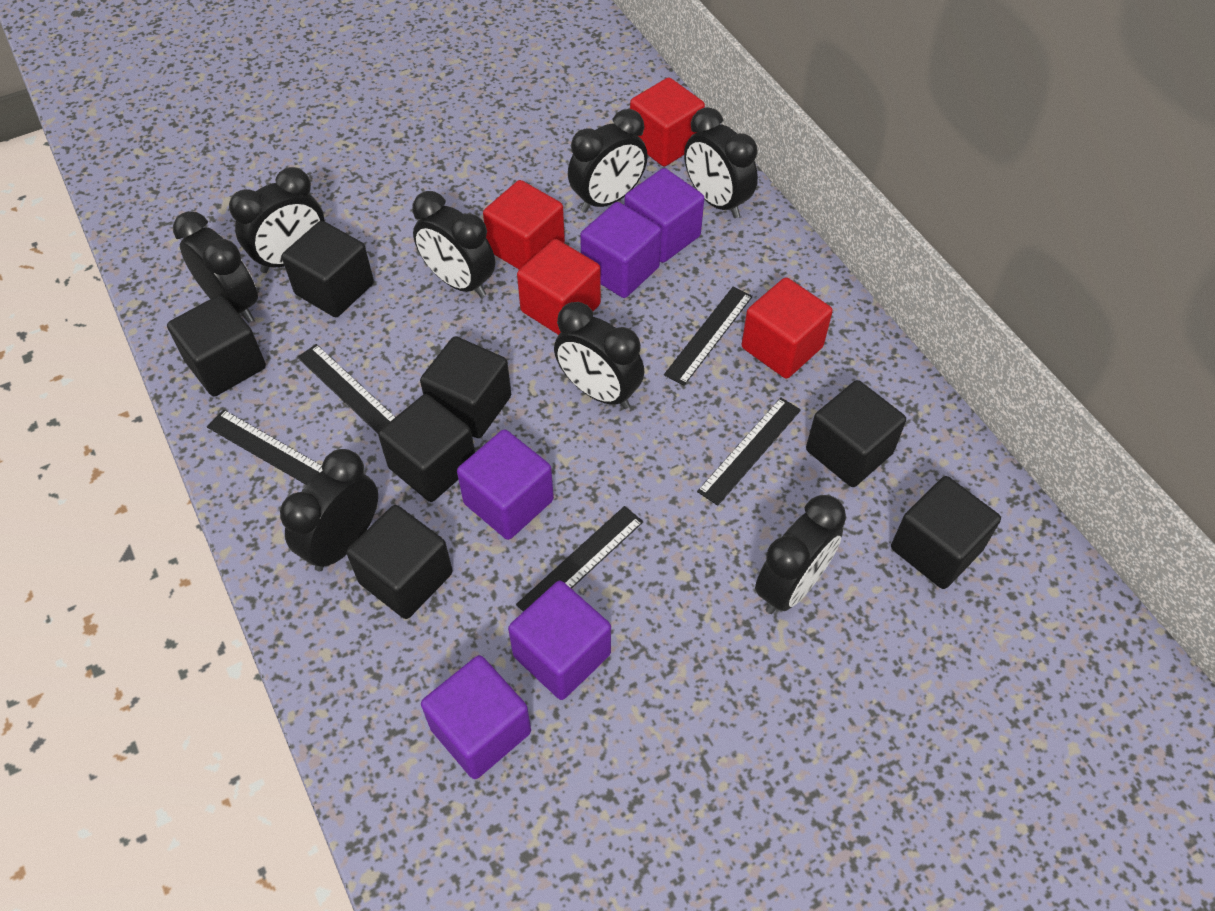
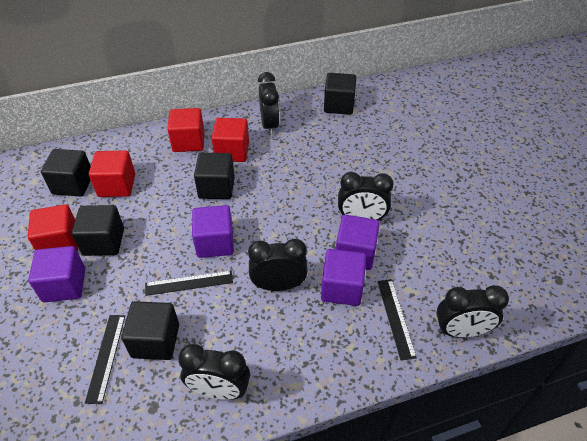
black clock: [173,211,258,323] [229,167,325,273] [280,449,378,571] [412,191,495,297] [554,302,644,409] [568,109,648,213] [684,107,758,218] [755,495,846,614] = 8 -> [178,344,250,400] [248,239,308,291] [258,72,280,135] [338,172,394,221] [436,285,509,338] = 5
black cube: [167,295,266,397] [282,221,374,317] [346,505,453,619] [378,394,475,502] [420,336,511,438] [806,380,906,487] [891,476,1001,589] = 7 -> [41,149,91,197] [72,205,124,256] [121,301,179,360] [194,153,235,199] [324,73,356,115] = 5
black ruler: [207,410,323,485] [297,344,395,433] [516,506,643,612] [664,287,753,386] [697,397,801,506] = 5 -> [85,315,125,404] [145,270,233,296] [377,279,417,361] = 3
purple cube: [421,655,531,779] [457,429,554,540] [508,581,611,700] [580,202,662,298] [625,168,704,263] = 5 -> [28,246,85,302] [192,205,234,258] [321,249,366,306] [336,214,380,270] = 4

